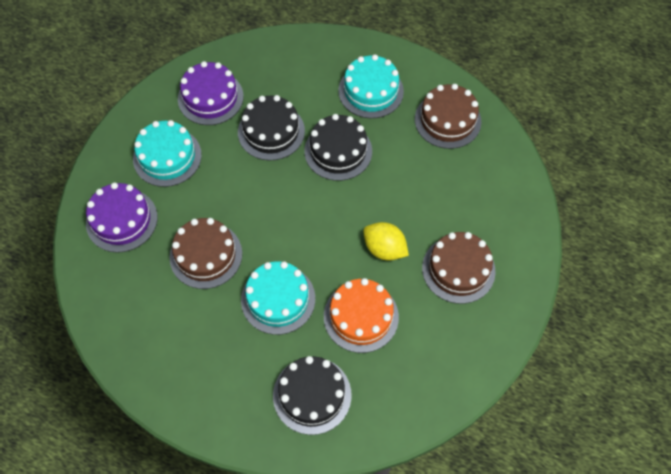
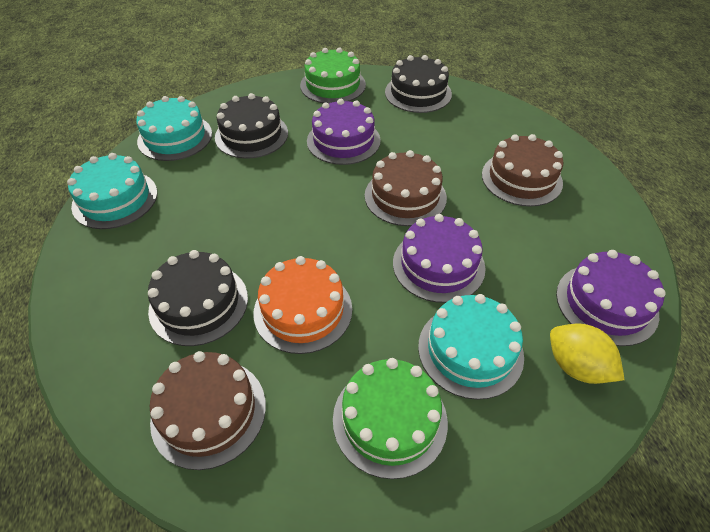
green cake: none = 0 -> [300,47,366,104] [333,358,448,479] = 2
purple cake: [86,182,157,253] [178,61,244,125] = 2 -> [307,99,380,165] [393,214,486,303] [556,250,666,346] = 3

